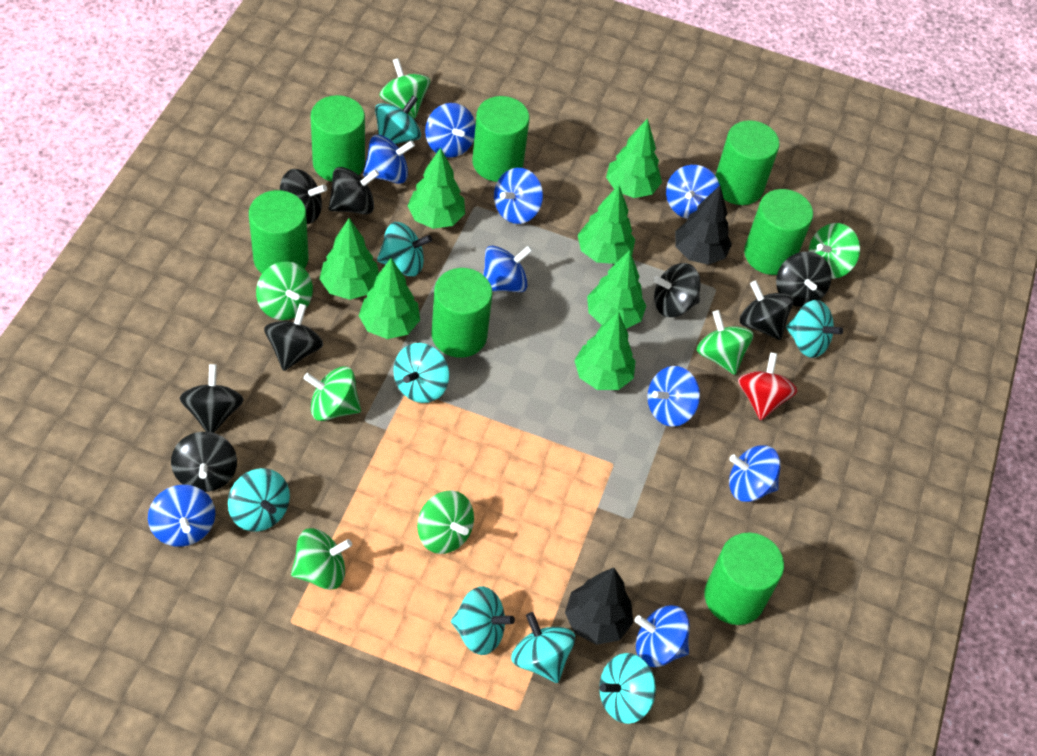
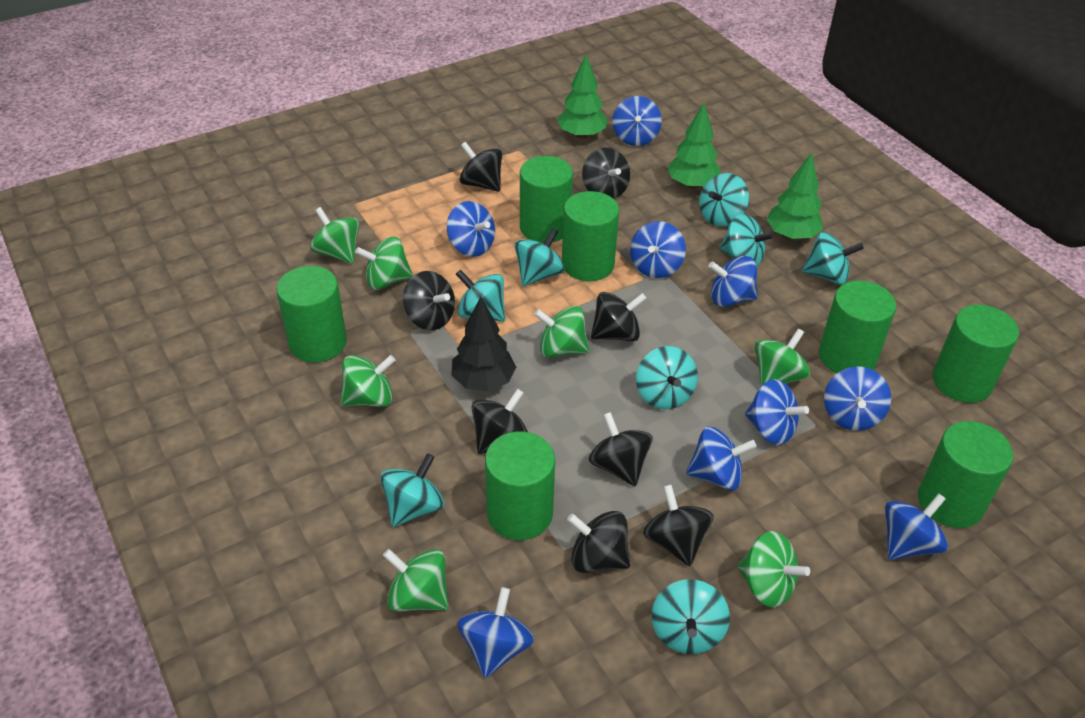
black tree: [565,568,633,645] [675,186,732,265] = 2 -> [451,297,516,391] = 1
green tree: [319,218,379,300] [359,258,420,339] [408,148,465,229] [574,312,635,390] [578,185,635,264] [587,250,646,329] [606,118,662,198] = 7 -> [557,55,607,139] [667,103,720,189] [766,152,823,240] = 3
red spinning top: [738,352,797,420] = 1 -> none = 0

